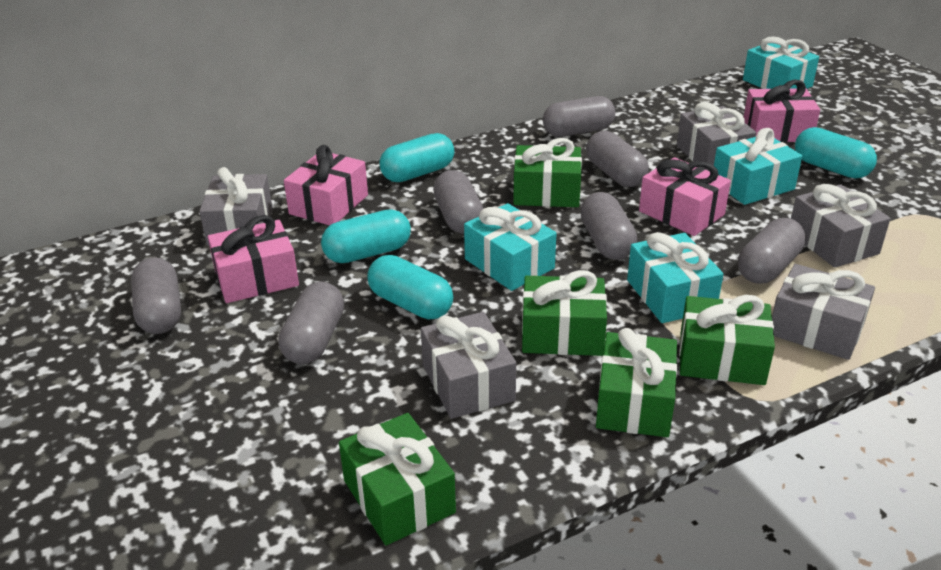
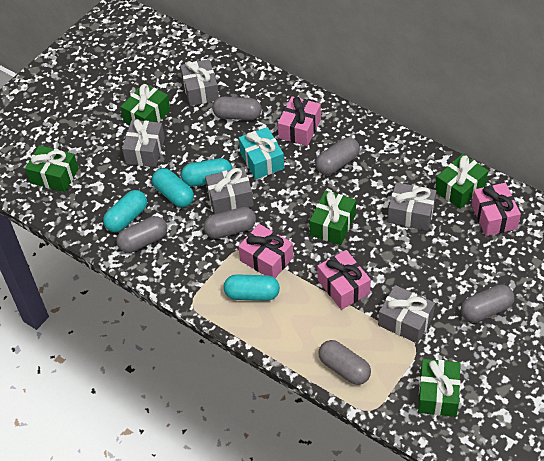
grey capsule: [131,257,181,334] [278,282,344,364] [433,170,483,234] [543,96,615,137] [580,192,637,260] [586,131,649,187] [738,218,806,284] = 7 -> [116,216,167,253] [203,207,256,239] [212,97,261,120] [315,137,360,175] [318,340,371,385] [461,284,514,322] = 6
turquoise gift: [464,203,557,291] [627,232,723,323] [714,128,802,205] [743,37,819,89] = 4 -> [239,127,284,179] = 1

